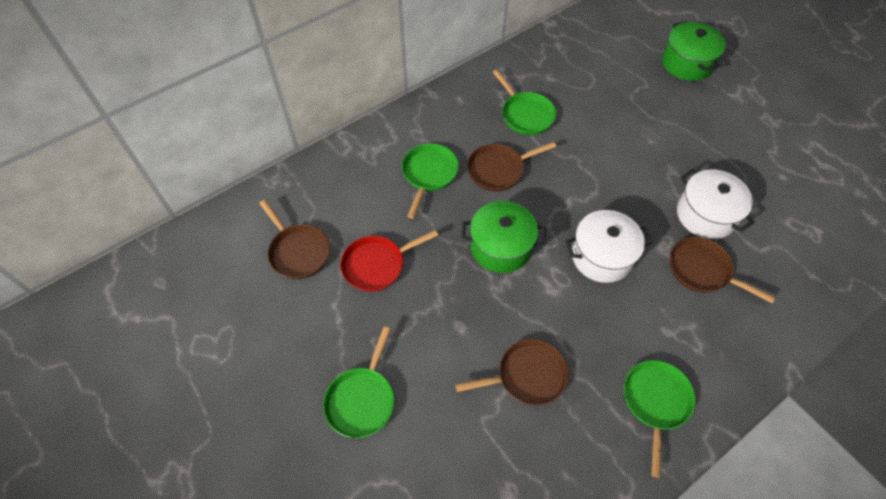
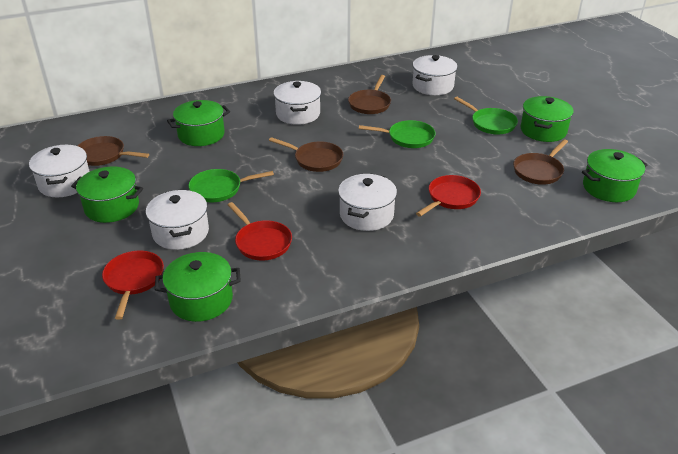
green pan: [323,327,394,438] [402,143,459,218] [493,70,556,135] [624,360,696,478] = 4 -> [189,169,274,202] [359,120,436,148] [454,97,518,134] = 3
green pot: [461,201,546,273] [662,21,726,81] = 2 -> [71,167,143,223] [155,252,241,322] [167,100,230,146] [520,96,574,142] [582,149,647,202] = 5
red pan: [340,230,438,292] = 1 -> [102,251,164,320] [228,202,292,261] [416,175,481,217] = 3
white pot: [565,210,652,283] [677,168,755,239] = 2 -> [29,145,90,197] [146,189,209,250] [273,81,321,125] [338,174,397,231] [412,55,457,95] = 5

